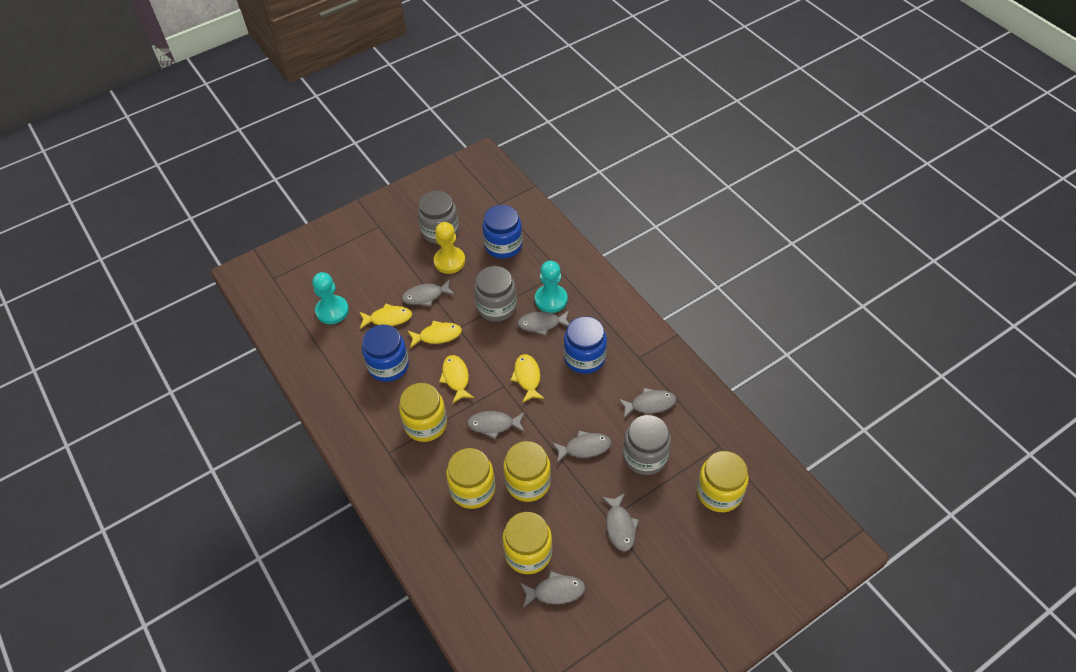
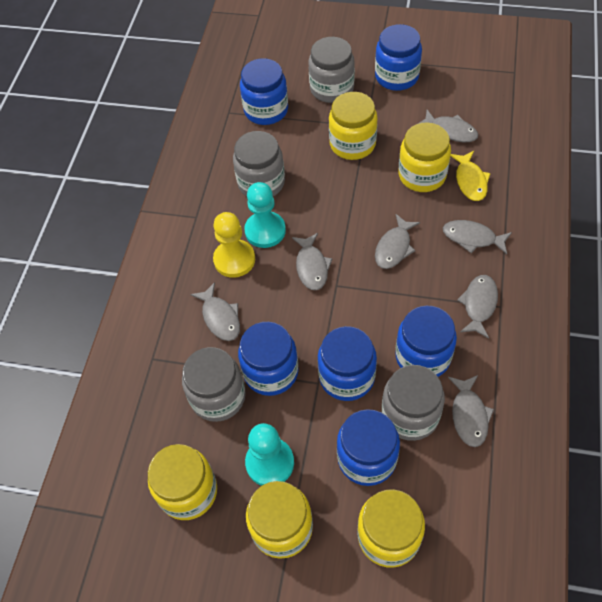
blue jar: [362,325,409,382] [482,205,522,259] [564,316,607,374] = 3 -> [238,322,298,396] [240,58,288,125] [318,326,377,401] [337,409,400,486] [375,24,422,91] [395,306,457,377] = 6
grey jar: [418,191,459,244] [474,266,517,322] [623,415,671,475] = 3 -> [182,347,246,422] [233,131,285,196] [309,37,355,103] [382,365,445,441] = 4
yellow fish: [359,303,412,329] [408,321,462,348] [439,355,474,404] [511,354,545,403] = 4 -> [451,151,491,201] = 1

